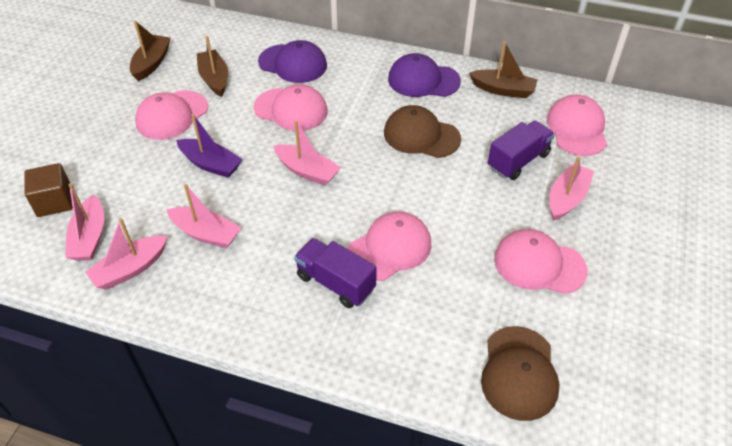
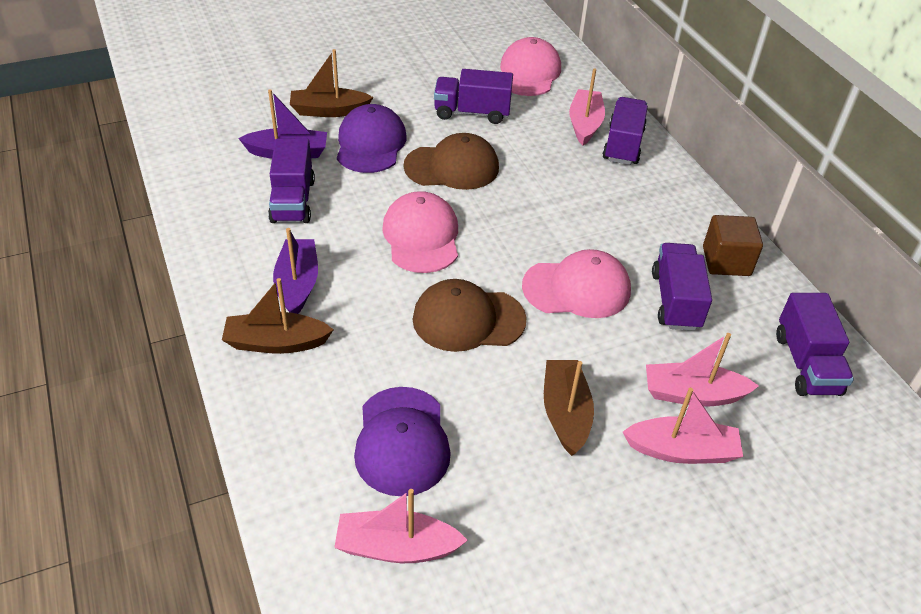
pink boat: [65,183,104,261] [85,218,167,290] [167,184,241,248] [274,120,341,186] [549,156,594,221] = 5 -> [334,489,468,563] [569,69,605,146] [623,388,743,464] [646,333,759,407] = 4
pink cap: [135,90,208,140] [254,84,328,131] [348,212,431,281] [494,229,587,294] [547,95,607,156] = 5 -> [382,191,458,273] [500,37,561,96] [522,249,631,318] = 3
purple boat: [176,114,243,178] = 1 -> [238,89,327,159] [273,228,318,314] = 2
purple truck: [294,238,377,308] [488,121,555,180] = 2 -> [268,139,315,223] [434,69,513,124] [603,97,648,165] [652,243,712,331] [776,293,854,396] = 5

